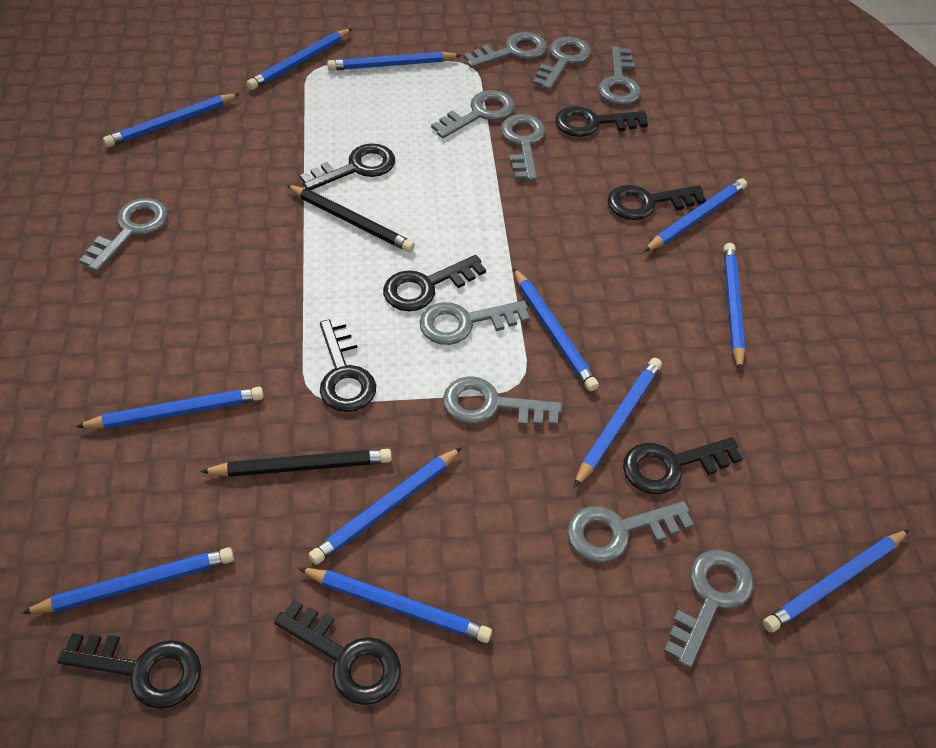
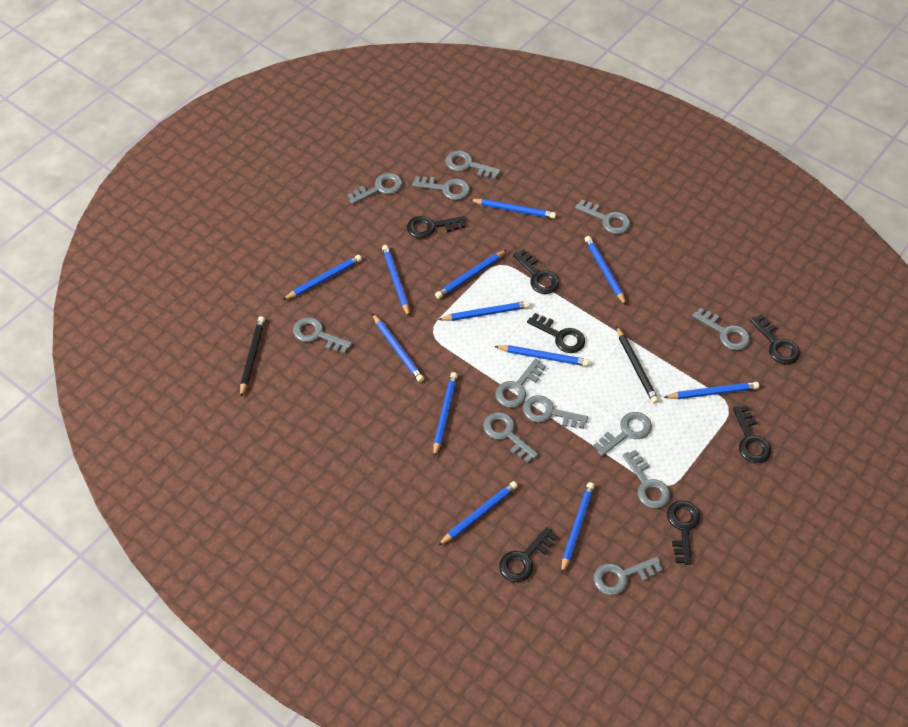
black key: [57,633,201,709] [274,600,401,705] [300,143,395,190] [320,318,376,412] [383,255,486,311] [555,106,648,137] [607,185,706,220] [623,437,743,494] = 8 -> [407,216,466,238] [499,527,558,582] [513,249,559,294] [527,313,585,353] [667,500,700,565] [733,405,771,463] [750,314,800,364] = 7
grey key: [79,198,168,272] [419,301,530,345] [431,90,515,138] [443,376,562,426] [464,32,547,68] [500,114,546,181] [533,37,591,90] [567,501,694,562] [598,47,641,105] [664,550,753,669] = 10 -> [293,317,352,354] [347,173,402,204] [412,176,470,200] [445,151,501,179] [483,412,538,463] [495,359,546,408] [523,395,588,429] [575,200,631,234] [593,412,652,456] [594,557,663,595] [623,450,670,508] [692,308,750,350] = 12

